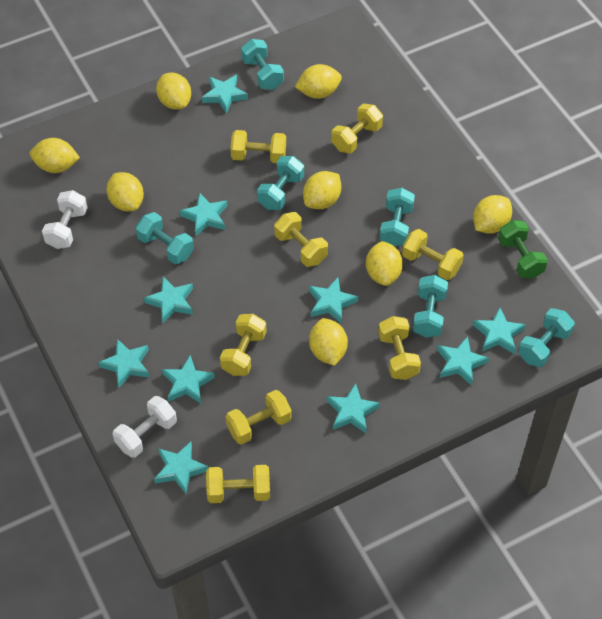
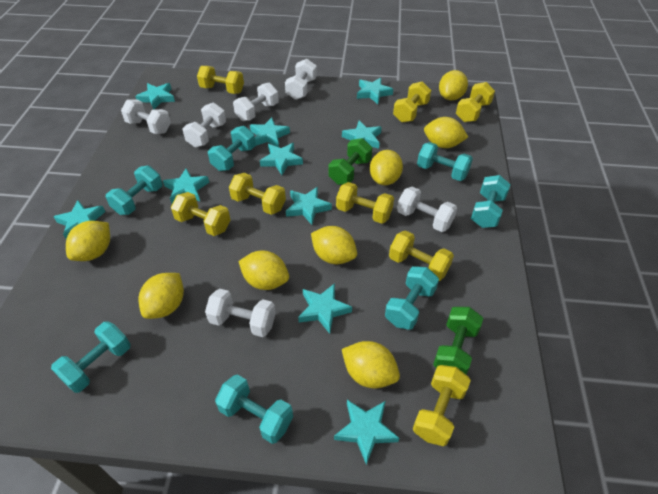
green dumbbell: [498,220,548,278] = 1 -> [329,138,372,185] [433,307,483,374] = 2
turquoise dumbbell: [136,212,194,264] [241,39,284,90] [257,156,304,210] [379,188,415,247] [413,275,448,338] [518,308,575,367] = 6 -> [51,322,131,393] [106,165,163,215] [208,126,256,171] [215,374,293,444] [385,266,439,330] [417,142,473,181] [471,175,511,228] = 7
white dumbbell: [42,190,88,249] [113,396,177,458] = 2 -> [121,99,171,134] [183,103,226,147] [205,289,276,337] [233,83,279,121] [285,59,317,100] [397,187,457,232] = 6

